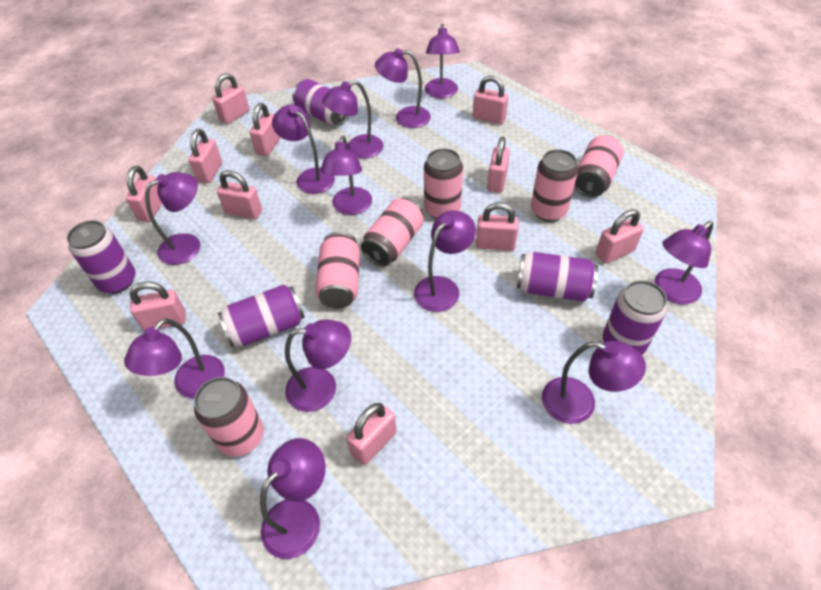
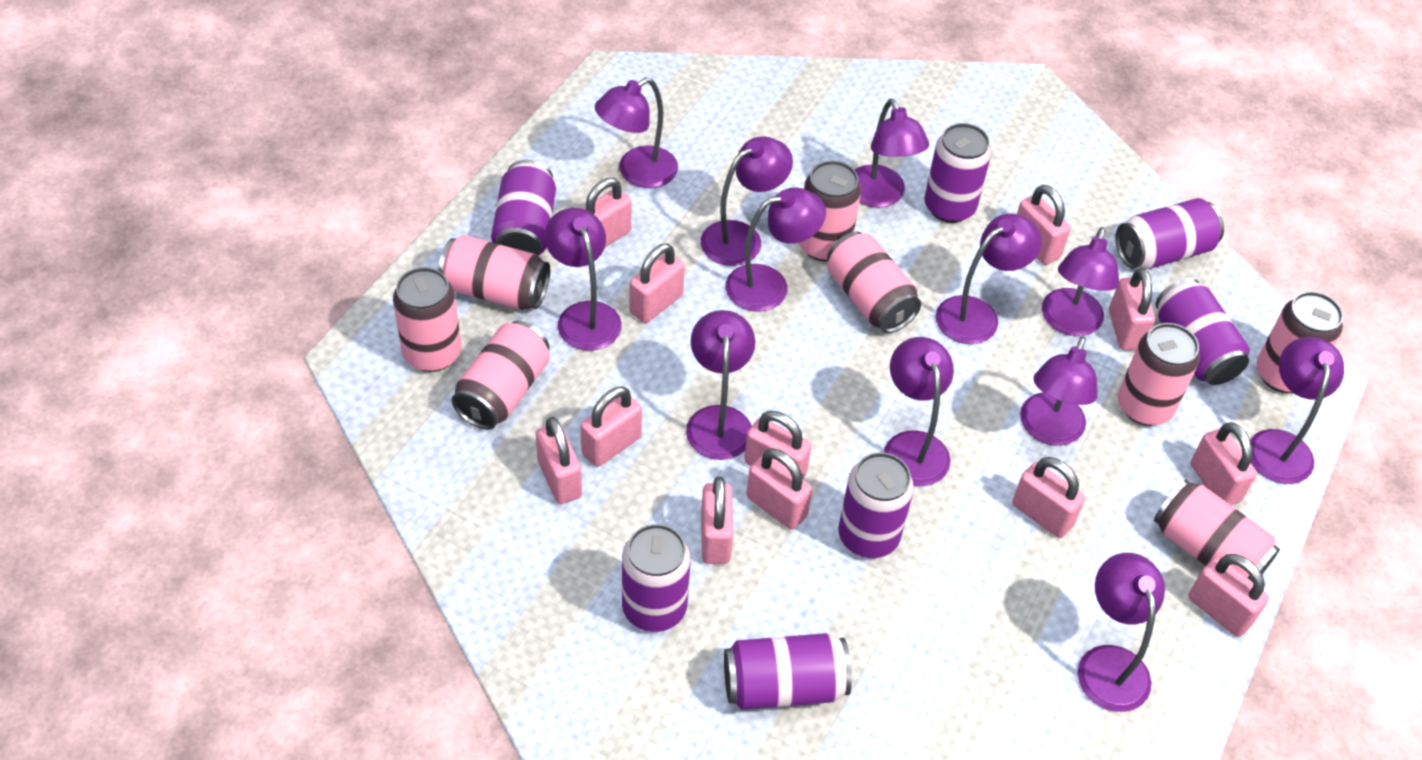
pink can: [194,377,264,457] [315,232,360,309] [361,198,424,266] [424,148,463,219] [531,149,578,222] [575,135,624,197] = 6 -> [393,267,461,372] [438,235,550,310] [452,321,550,430] [799,161,861,262] [827,232,921,333] [1118,323,1200,426] [1154,480,1280,582] [1256,291,1343,393] = 8
pink padlock: [126,166,162,222] [129,281,186,331] [188,129,222,183] [212,73,250,124] [217,171,262,219] [249,103,281,156] [346,403,397,465] [473,76,508,124] [476,202,519,251] [487,136,510,193] [596,209,644,264] = 11 -> [536,417,582,504] [581,178,632,247] [581,387,642,467] [629,243,685,323] [701,477,733,564] [744,411,812,479] [747,448,812,530] [1012,457,1085,538] [1017,185,1071,265] [1109,268,1155,350] [1188,554,1269,637] [1191,422,1257,506] = 12
purple can: [67,220,135,294] [218,285,305,347] [293,79,349,126] [517,252,598,302] [603,280,667,355] = 5 -> [491,159,556,256] [622,524,691,632] [724,633,852,710] [838,452,914,558] [925,123,991,223] [1115,198,1224,270] [1155,278,1250,385] = 7

